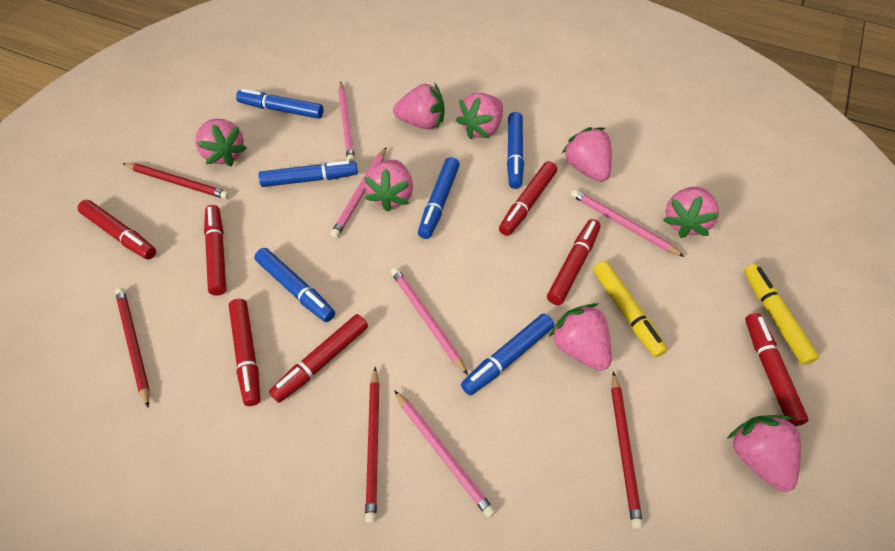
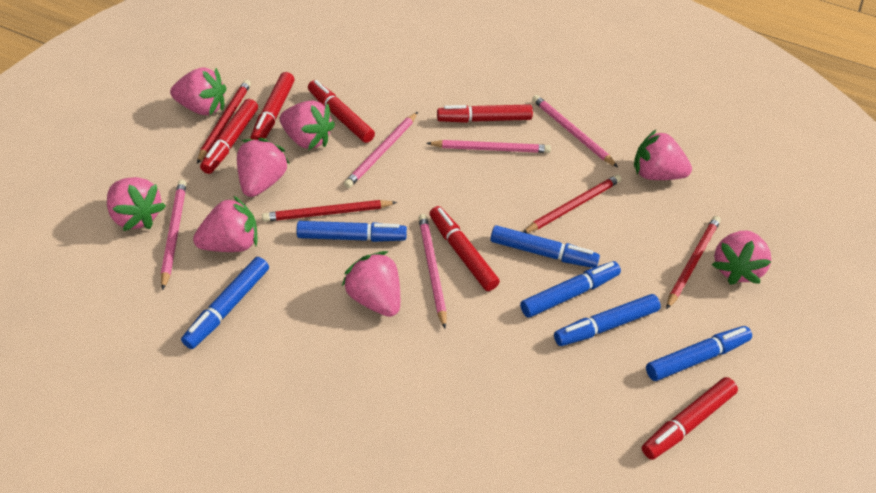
red marker: [77,200,156,259] [204,205,226,296] [229,299,260,406] [269,314,368,403] [499,161,557,236] [547,219,601,305] [745,313,809,426] = 7 -> [200,99,258,174] [250,72,294,140] [308,80,375,143] [429,206,500,291] [437,104,533,123] [642,377,738,460] = 6
yellow marker: [593,261,667,357] [744,264,819,365] = 2 -> none = 0

